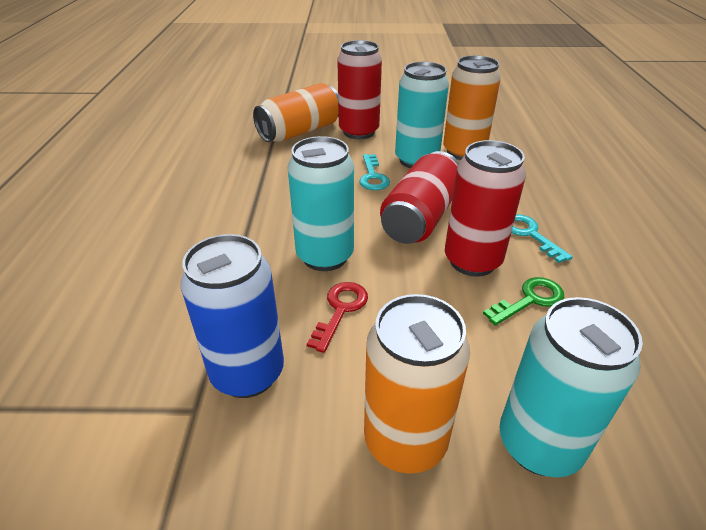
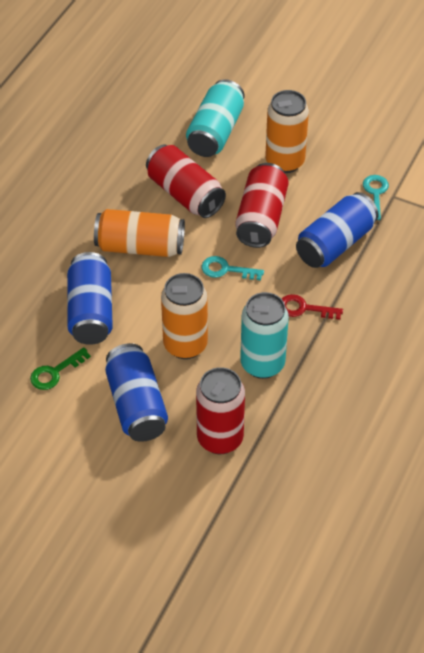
blue can: [181,234,284,398] = 1 -> [67,252,113,345] [105,343,168,442] [296,192,379,268] = 3
turquoise can: [288,136,354,271] [395,62,449,168] [499,297,643,477] = 3 -> [186,79,244,157] [240,292,289,379] = 2

